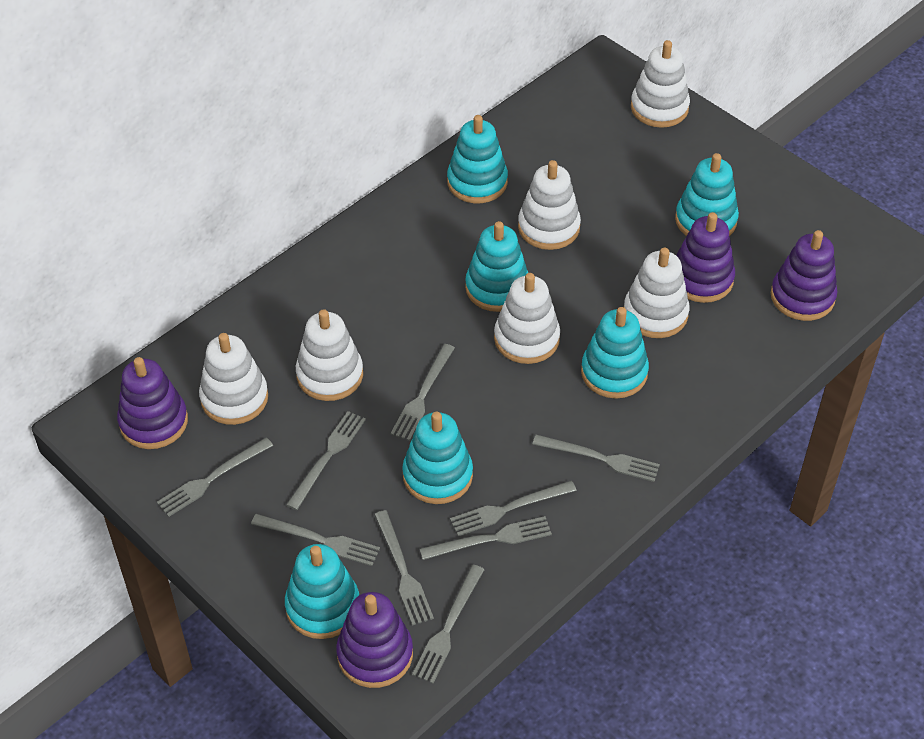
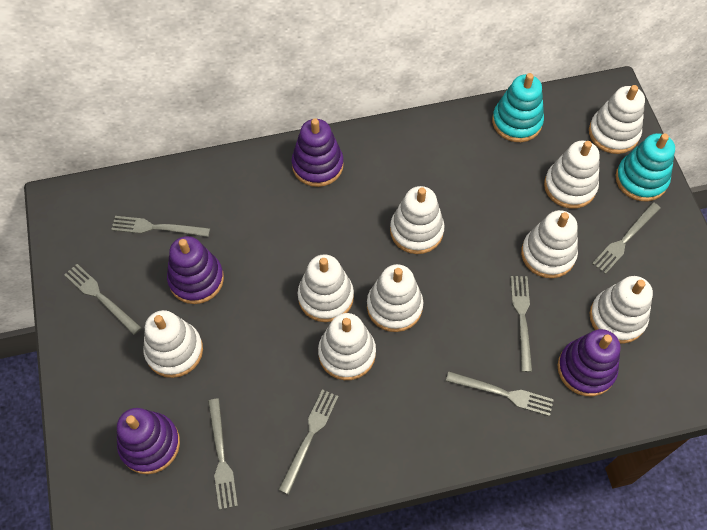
grey fork: [157,437,273,517] [251,514,380,566] [286,411,366,510] [374,510,434,626] [390,344,455,441] [412,565,485,683] [420,516,552,560] [450,481,577,536] [532,435,660,482] = 9 -> [64,264,142,335] [111,216,210,237] [208,398,238,510] [279,389,339,494] [446,371,554,416] [511,276,532,372] [592,202,661,274] = 7
turquoise stacking toy: [285,544,359,639] [402,412,473,504] [447,115,508,203] [465,221,528,312] [581,307,649,399] [675,153,739,236] = 6 -> [492,73,544,142] [615,133,675,201] = 2
white stacking toy: [199,333,268,425] [296,309,363,401] [494,273,560,364] [518,160,581,250] [624,248,689,338] [631,40,690,128] = 6 -> [143,310,203,378] [298,254,354,322] [318,313,376,380] [367,264,423,332] [390,186,444,254] [521,210,578,278] [544,141,600,209] [589,85,645,154] [590,276,653,343] = 9

